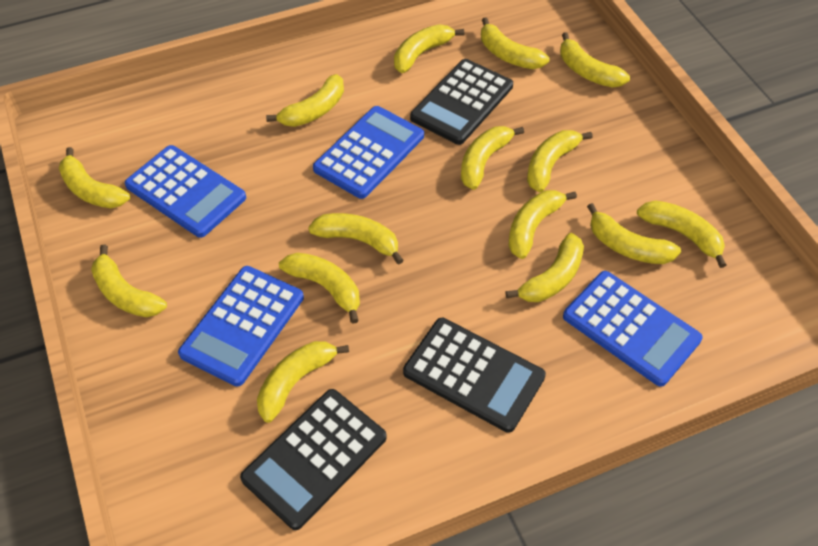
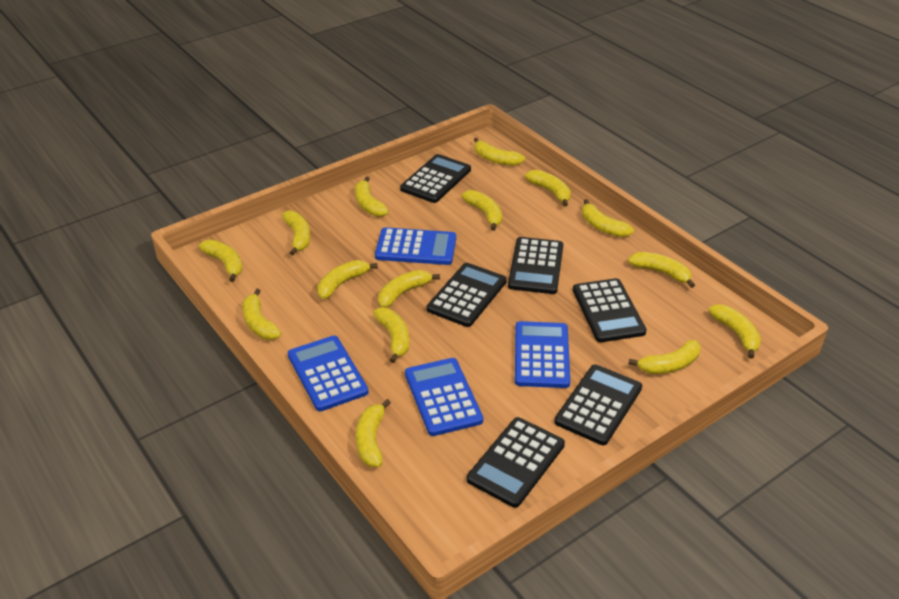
black calculator: [240,389,387,530] [403,318,546,433] [410,59,513,145] = 3 -> [400,154,471,203] [427,263,507,327] [467,417,565,508] [508,237,563,294] [554,364,642,445] [573,278,647,342] = 6

